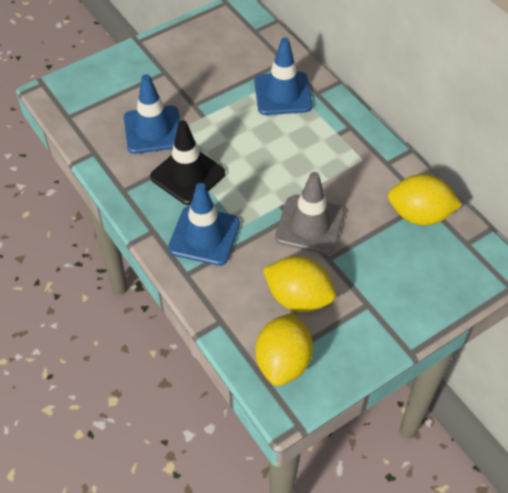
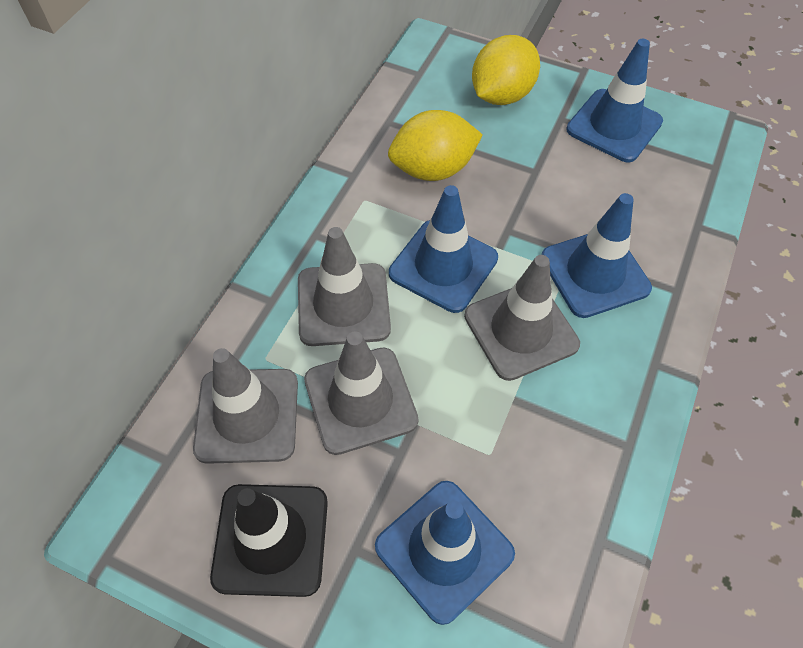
blue traffic cone: [124,74,180,154] [168,183,240,266] [254,37,312,115] = 3 -> [375,481,515,625] [389,185,498,313] [541,193,652,318] [566,39,663,162] = 4
grey traffic cone: [275,172,345,255] = 1 -> [193,348,298,464] [298,227,391,346] [304,331,419,455] [464,255,580,381] = 4
yellow lemon: [255,313,313,386] [263,256,336,312] [388,174,462,225] = 3 -> [388,110,483,181] [472,35,540,105] = 2

